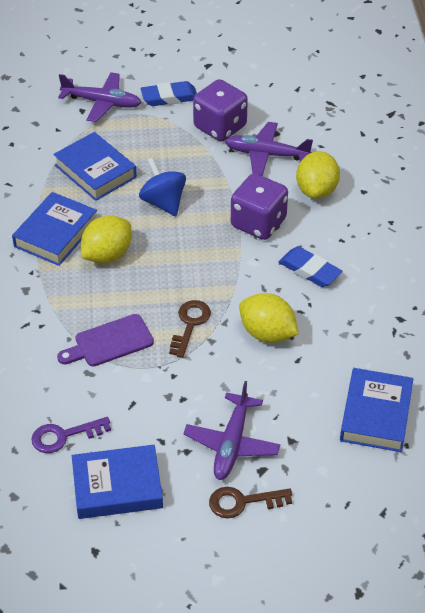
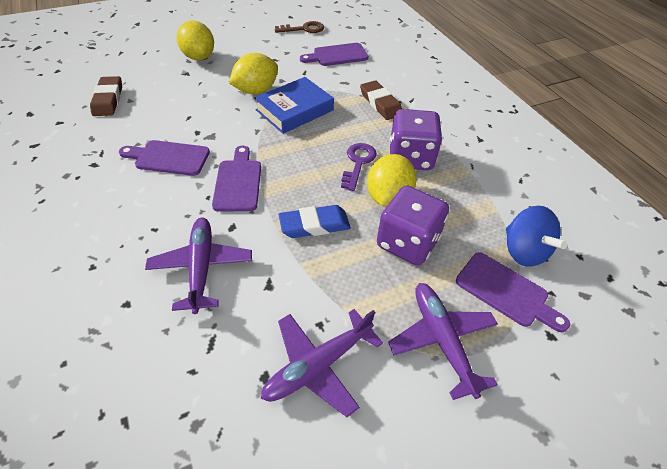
blue book: [12,192,97,266] [53,132,137,201] [72,445,163,519] [340,368,413,452] = 4 -> [254,77,334,134] = 1
blue eraser: [140,81,197,106] [279,246,343,287] = 2 -> [278,205,351,238] = 1
brown eraser: none = 0 -> [90,76,122,116] [360,80,402,120] = 2
brown key: [169,300,211,358] [209,487,292,518] = 2 -> [275,21,324,33] = 1
purple cutting board: [57,314,154,367] = 1 -> [119,140,210,176] [212,146,261,211] [300,43,369,66] [456,252,570,332] = 4

